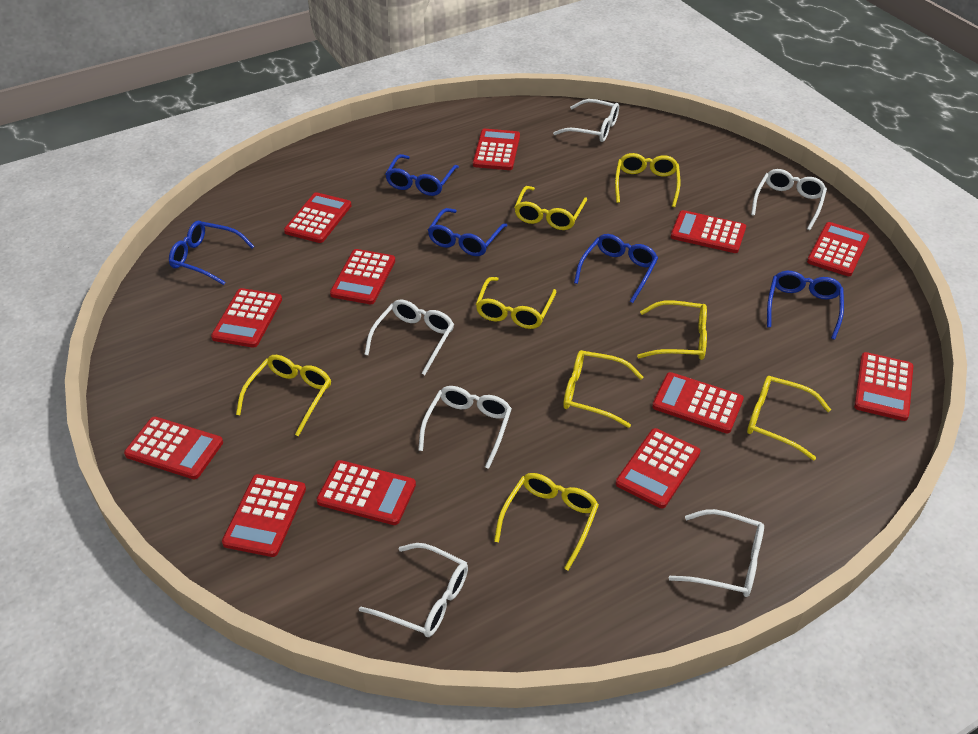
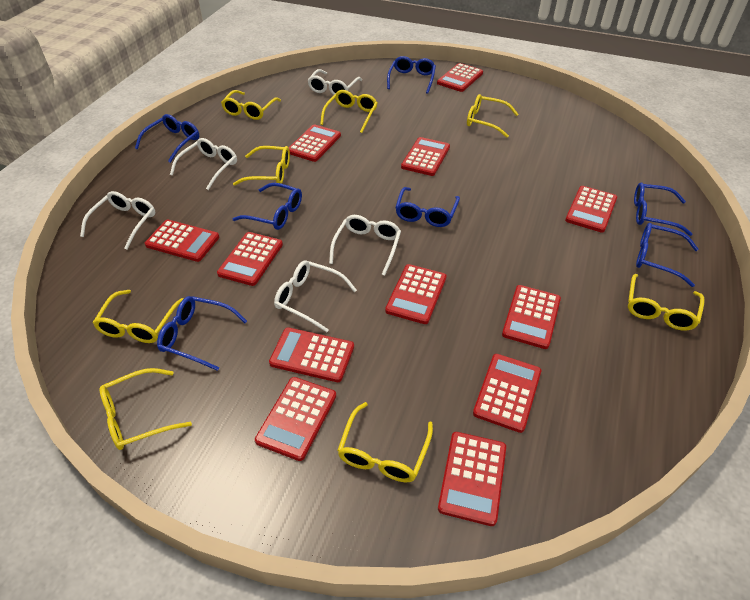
blue glasses: [169,221,254,285] [385,154,459,196] [428,208,508,256] [574,234,658,303] [767,271,844,340] = 5 -> [135,114,199,163] [157,296,247,371] [233,183,302,230] [387,56,436,94] [395,187,460,227] [634,183,692,236] [636,223,699,287] = 7
white glasses: [359,543,468,637] [364,300,454,375] [418,386,512,469] [553,99,619,142] [669,509,764,597] [751,169,827,230] = 6 -> [80,191,156,249] [170,138,237,190] [274,261,357,332] [307,69,362,95] [329,215,401,276] = 5

